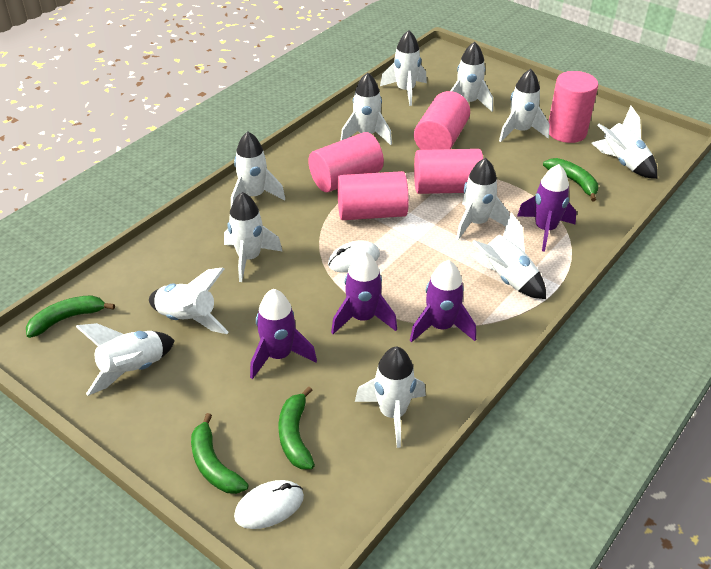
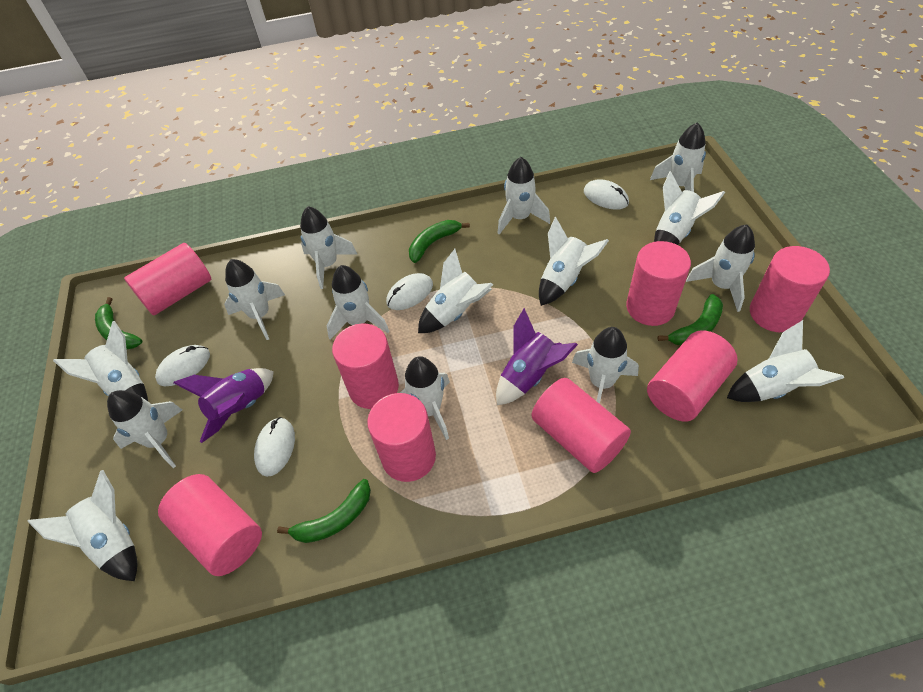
pink cylinder: [308,132,384,192] [337,171,409,220] [414,91,470,150] [414,149,483,194] [549,71,598,143] = 5 -> [124,243,211,315] [158,474,262,576] [332,324,399,409] [367,393,436,482] [532,378,631,473] [626,241,691,326] [647,330,738,422] [750,246,830,332] = 8
purple rocket: [250,289,317,379] [331,251,397,334] [410,260,476,343] [517,164,577,252] = 4 -> [174,368,274,443] [496,308,578,405] = 2
white mouse: [234,480,304,529] [328,240,380,273] = 2 -> [155,345,210,386] [254,417,295,477] [386,273,433,310] [584,179,629,210] = 4
white rocket: [76,323,175,396] [149,267,229,334] [224,192,283,282] [231,132,285,207] [340,73,392,145] [355,347,426,448] [380,30,427,106] [450,42,493,112] [456,158,510,240] [470,212,546,299] [499,69,550,142] [592,106,658,179] = 12 -> [27,470,137,581] [53,321,148,401] [107,390,182,468] [224,259,285,340] [300,206,358,289] [327,265,390,340] [400,356,450,440] [418,249,493,333] [498,157,550,235] [539,217,609,306] [572,327,639,404] [650,122,706,192] [654,171,725,245] [686,225,755,312] [727,320,844,402] = 15

